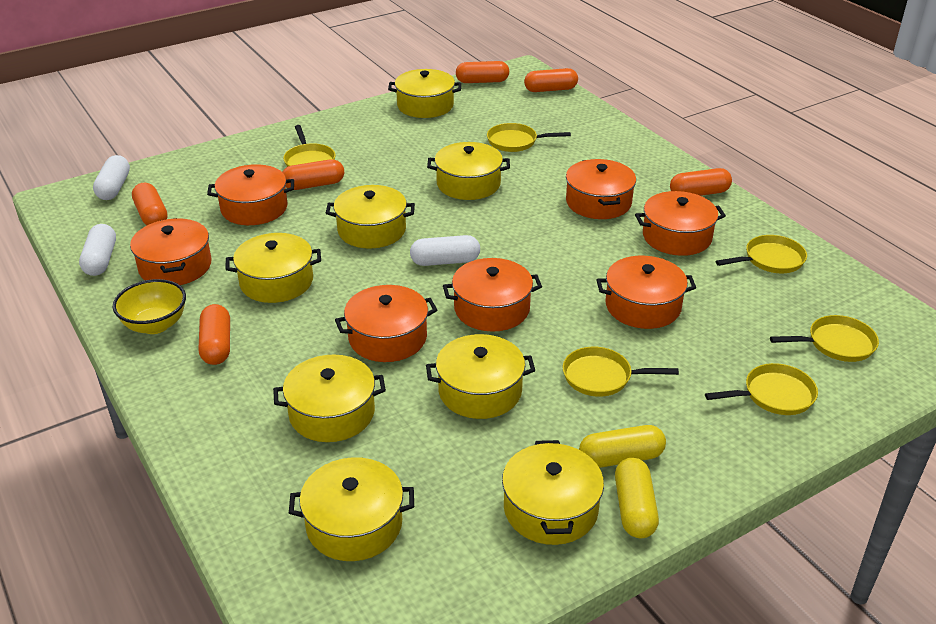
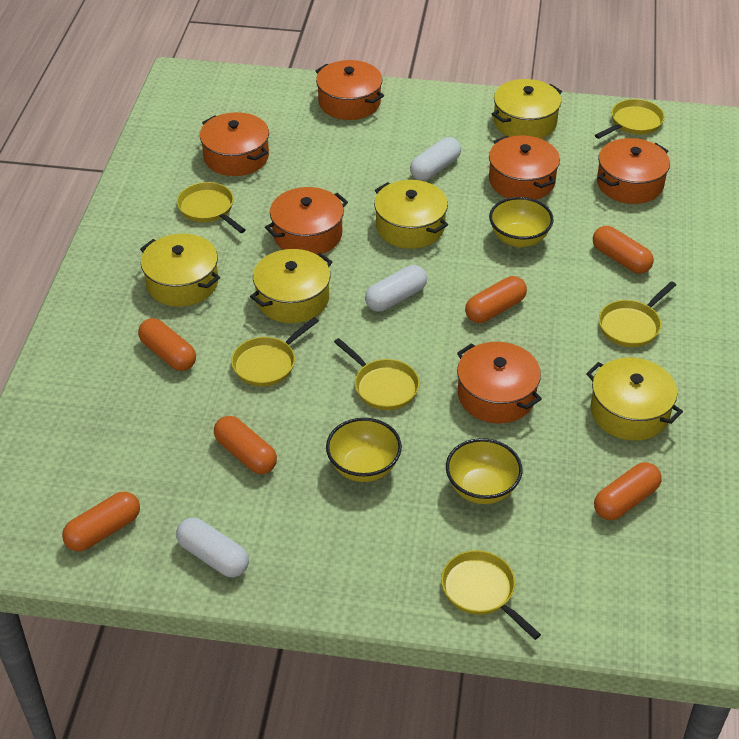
orange pot: [130,218,211,285] [207,164,294,225] [335,285,437,362] [443,258,542,332] [566,159,636,219] [596,256,696,329] [635,191,726,256] = 7 -> [200,112,269,176] [265,187,348,254] [316,60,384,120] [457,342,542,423] [489,136,560,200] [597,138,670,204] = 6
yellow bowl: [113,279,186,334] = 1 -> [326,418,402,482] [446,438,523,504] [489,197,554,247] = 3
yellow capsule: [579,425,666,468] [615,458,659,538] = 2 -> none = 0
yellow pot: [225,233,321,303] [273,355,386,442] [289,457,414,561] [326,185,415,249] [388,69,461,118] [426,334,535,419] [427,142,510,200] [502,440,604,545] = 8 -> [140,234,220,307] [250,249,332,323] [374,180,448,249] [492,79,562,139] [586,357,683,441] = 5

